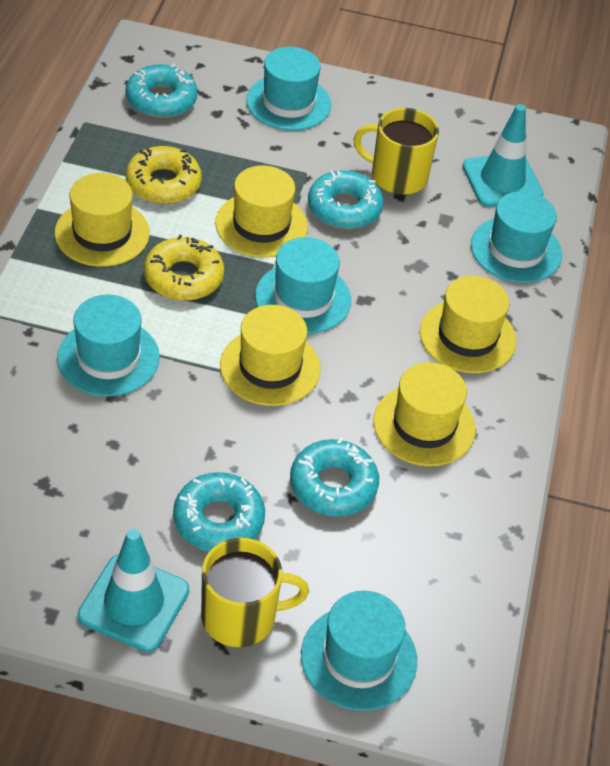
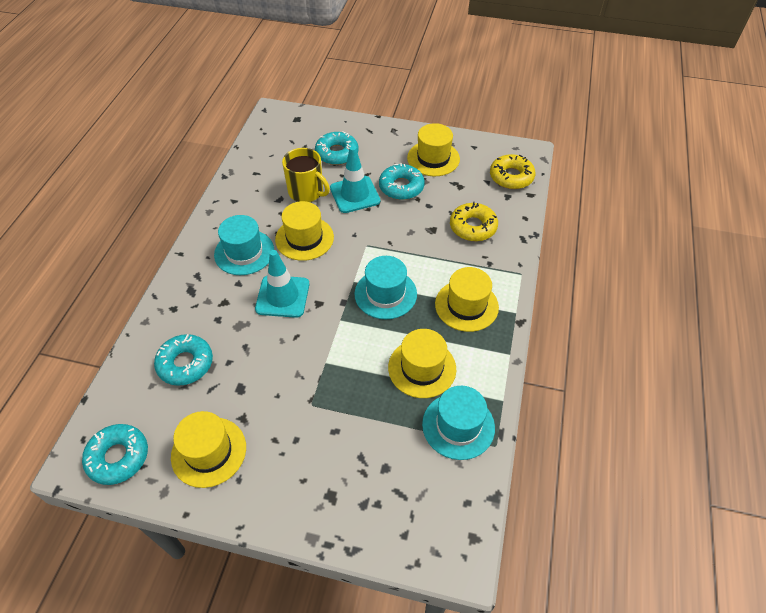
turquoise hat: [57,295,160,397] [246,47,331,131] [255,237,351,334] [301,591,417,711] [471,191,562,283] = 5 -> [214,215,274,275] [354,256,417,319] [422,386,495,460] = 3
yellow mug: [201,538,309,647] [353,108,439,195] = 2 -> [282,148,330,202] = 1

